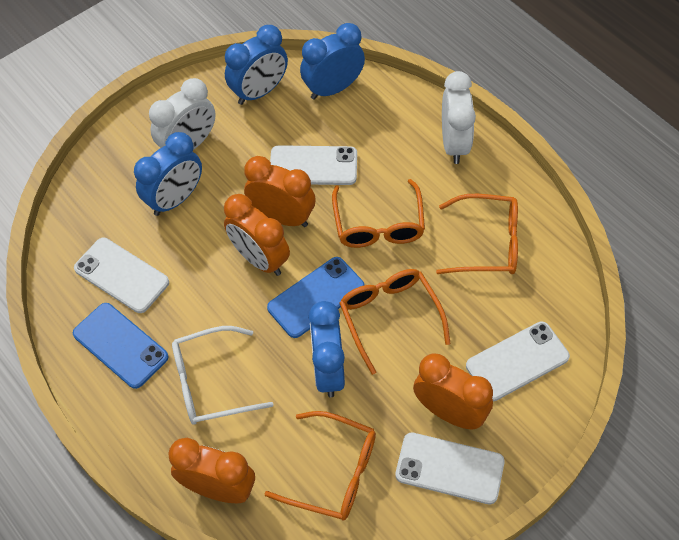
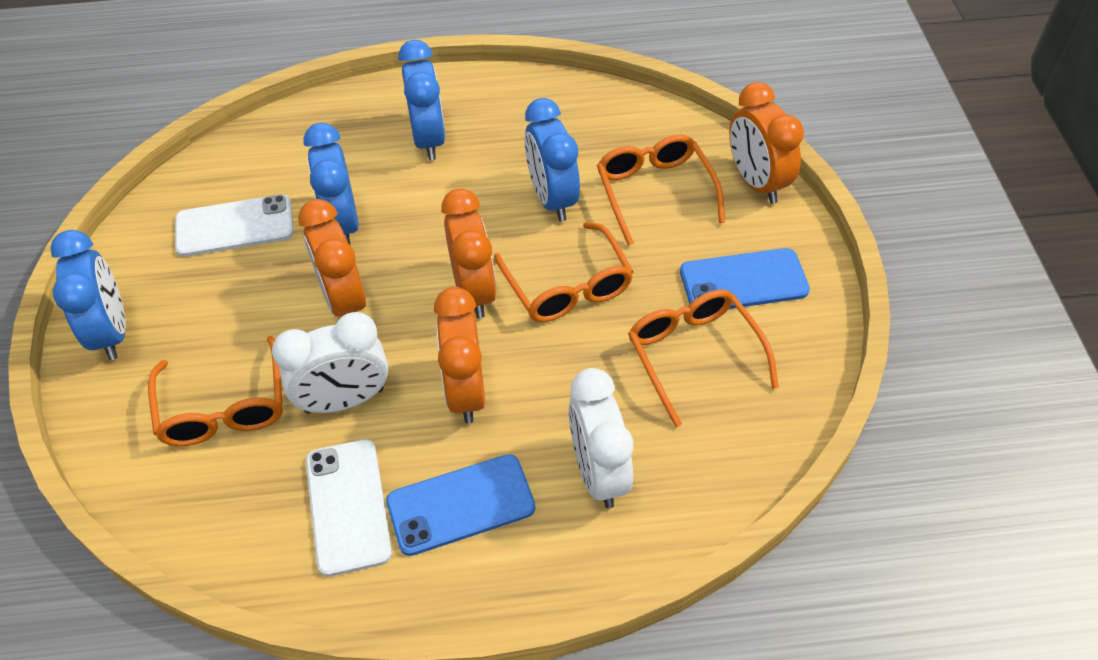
white glasses: [172,326,274,425] = 1 -> none = 0
white phone: [74,238,169,313] [270,145,357,185] [395,433,505,505] [466,321,570,401] = 4 -> [175,194,294,257] [306,439,392,577] = 2

